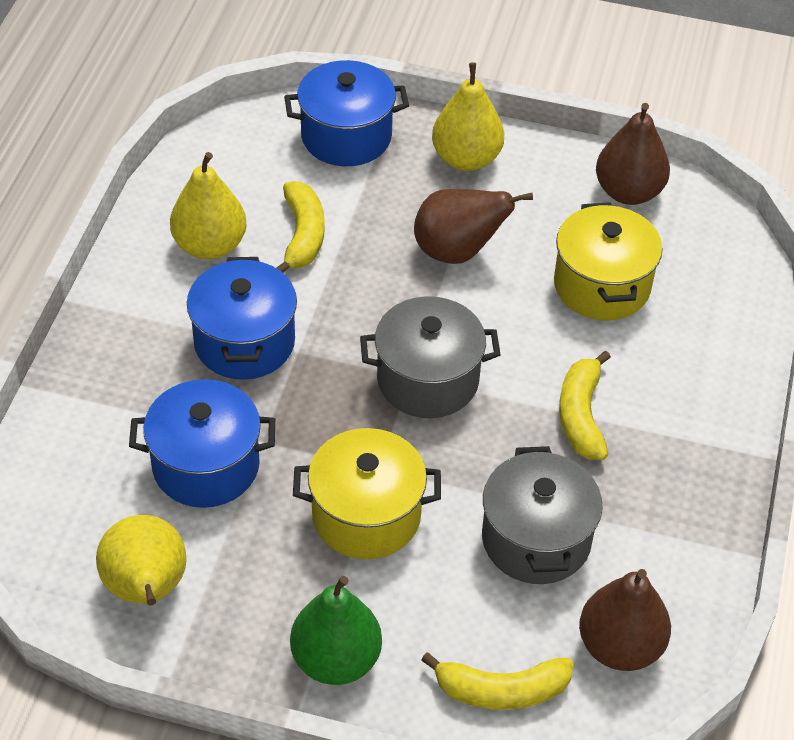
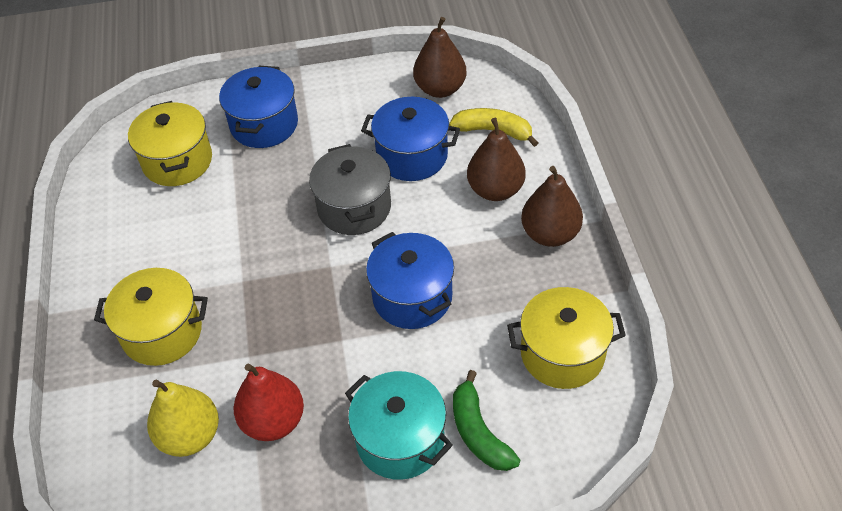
green banana: none = 0 -> [453,370,520,471] = 1
green pear: [290,576,382,685] = 1 -> none = 0
grey pot: [360,296,501,418] [482,446,603,584] = 2 -> [309,144,391,235] = 1
red pear: none = 0 -> [234,364,304,441] = 1
turquoise pot: none = 0 -> [345,371,453,480] = 1
yellow banana: [276,181,325,273] [421,652,573,710] [559,351,611,460] = 3 -> [449,108,539,147] = 1
yellow pear: [96,515,186,606] [170,152,247,259] [432,62,504,171] = 3 -> [147,380,219,457] = 1
yellow pot: [293,428,441,559] [554,202,663,320] = 2 -> [94,268,208,366] [128,101,212,186] [507,287,626,389] = 3

